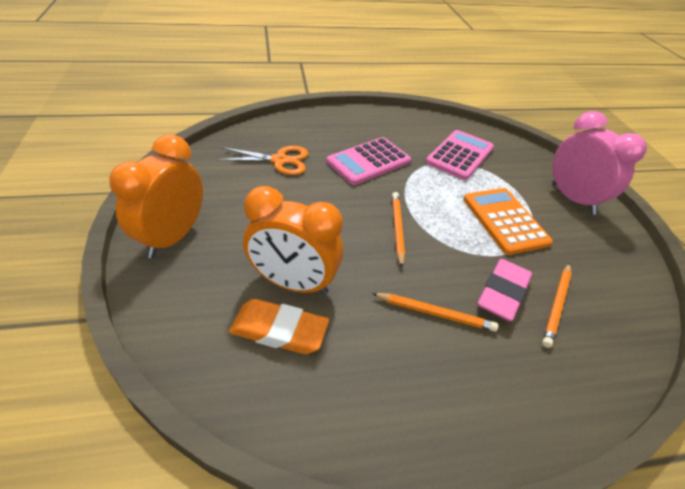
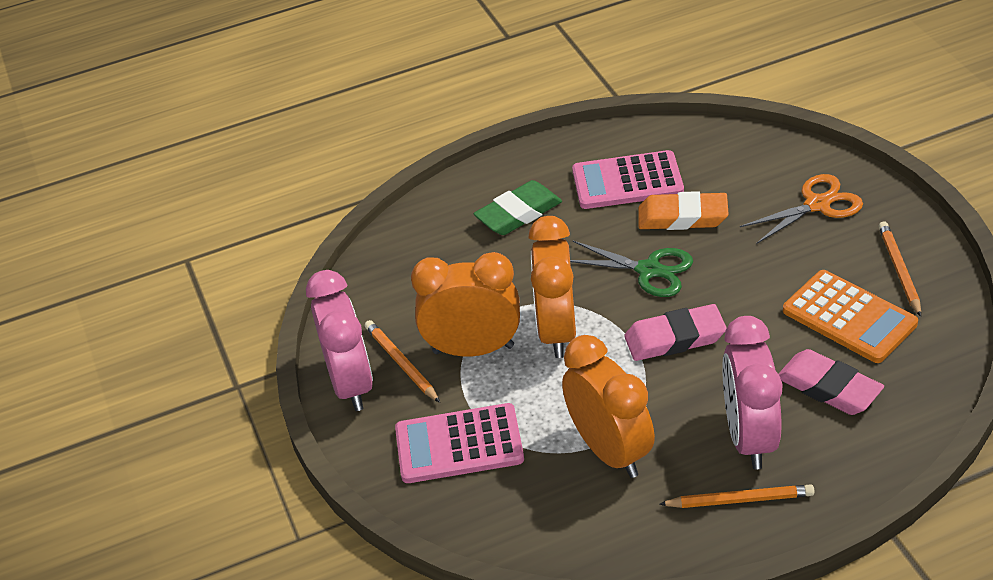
green eraser: none = 0 -> [473,180,562,235] = 1
green scissors: none = 0 -> [570,241,693,297] = 1
orange clock: [109,134,203,258] [243,186,343,295] = 2 -> [411,252,520,357] [529,216,576,358] [562,335,655,478] = 3
pink clock: [552,111,647,215] = 1 -> [306,270,373,411] [722,316,783,469] = 2
pink eraser: [477,259,532,321] = 1 -> [624,304,727,361] [778,349,884,415] = 2

